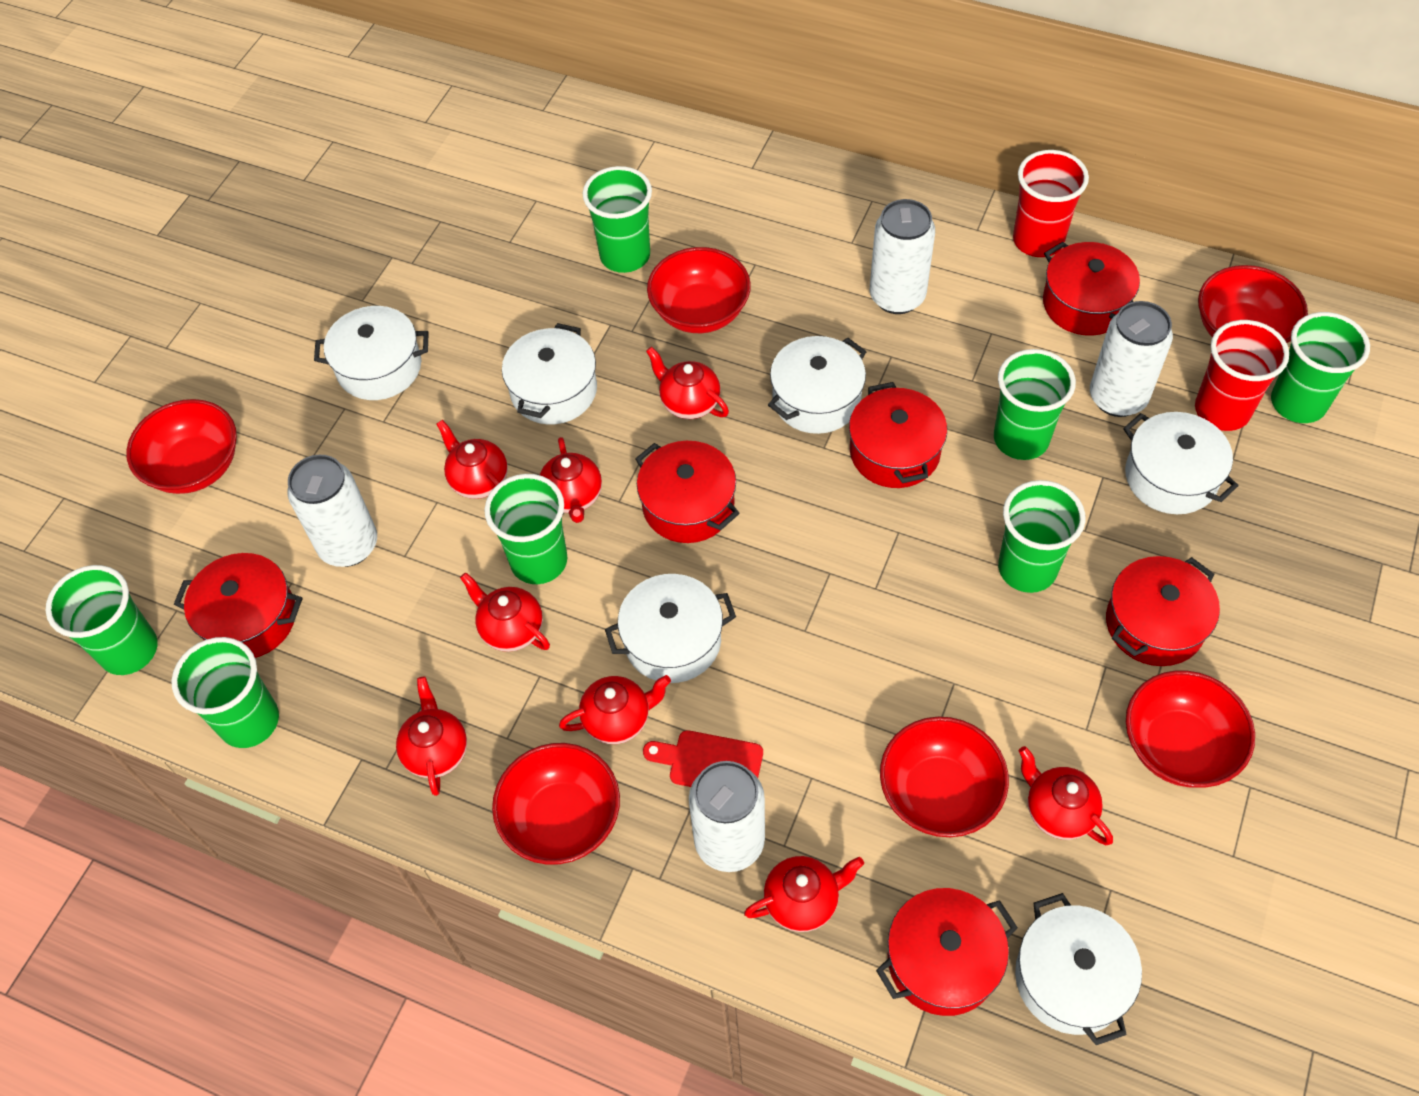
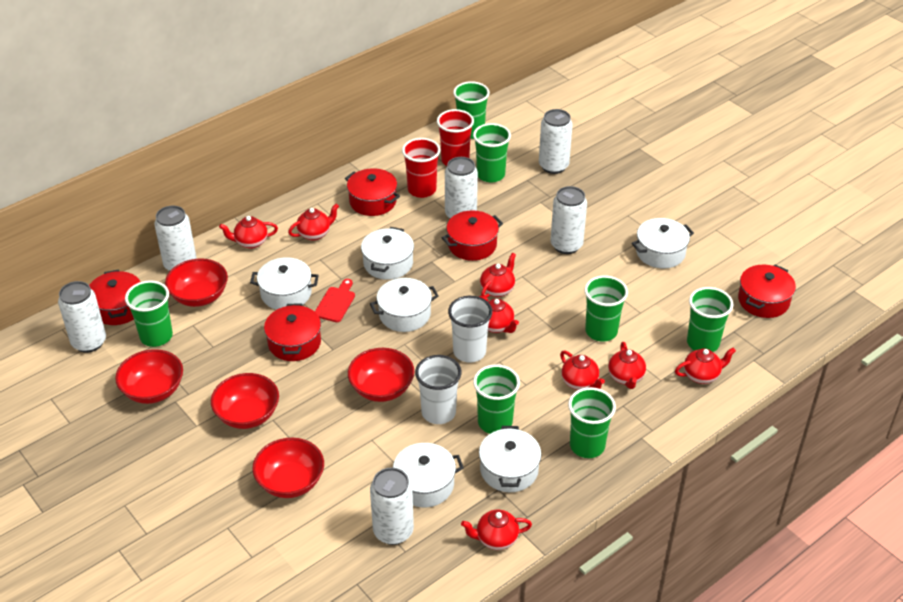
red bowl: [126,399,237,494] [492,743,620,865] [647,247,751,333] [880,717,1009,837] [1126,670,1255,788] [1198,265,1308,343] = 6 -> [115,349,183,404] [165,259,228,307] [211,373,279,429] [252,438,324,498] [348,348,414,402] = 5
red pot: [174,553,302,658] [635,441,740,543] [849,382,947,488] [876,888,1018,1016] [1043,242,1140,336] [1106,556,1220,666] = 6 -> [89,269,141,325] [264,303,321,361] [345,168,400,216] [442,210,503,261] [738,265,796,318] = 5
white can: [288,455,377,567] [689,761,765,872] [870,199,935,314] [1090,301,1173,417] = 4 -> [58,281,106,353] [154,206,197,271] [370,468,414,545] [445,157,478,219] [539,109,573,174] [550,186,587,254] = 6
white cup: none = 0 -> [415,355,462,424] [448,296,492,362] = 2

